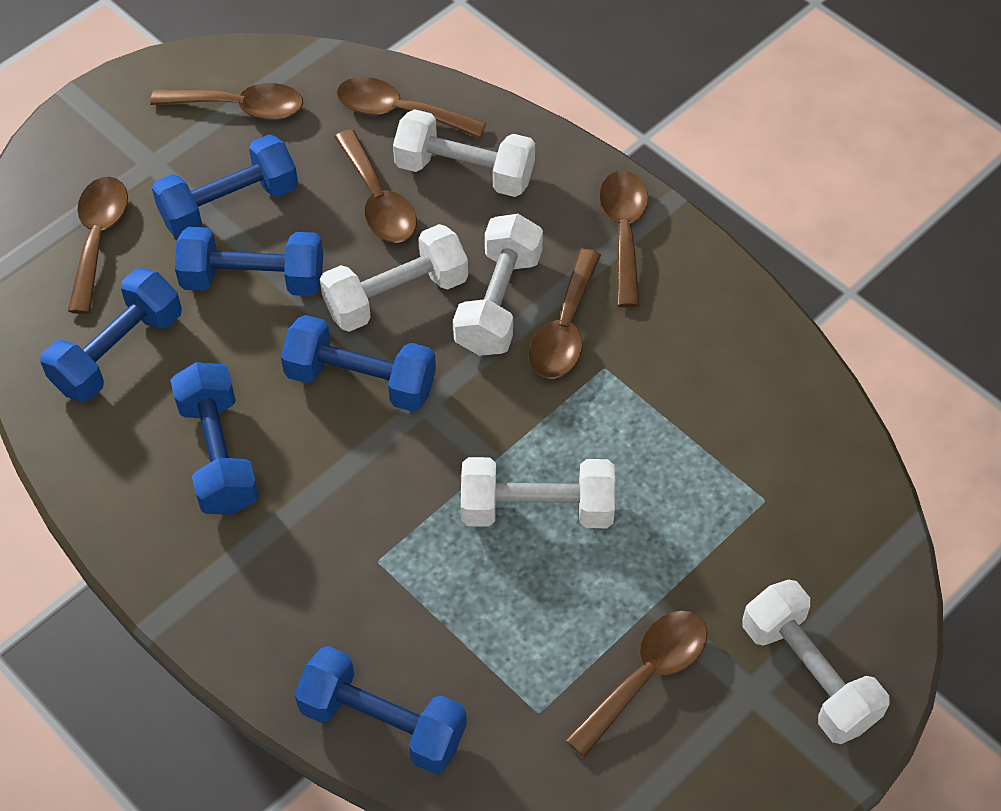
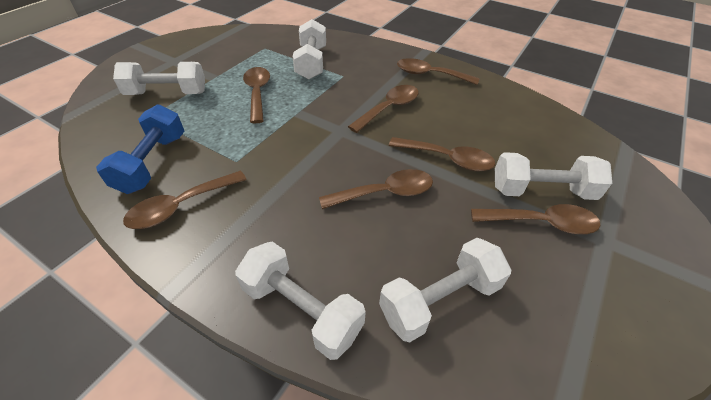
blue dumbbell: [40,268,182,402] [152,135,298,237] [170,362,259,515] [175,227,323,296] [281,315,436,412] [295,646,467,774] = 6 -> [96,104,184,194] = 1

